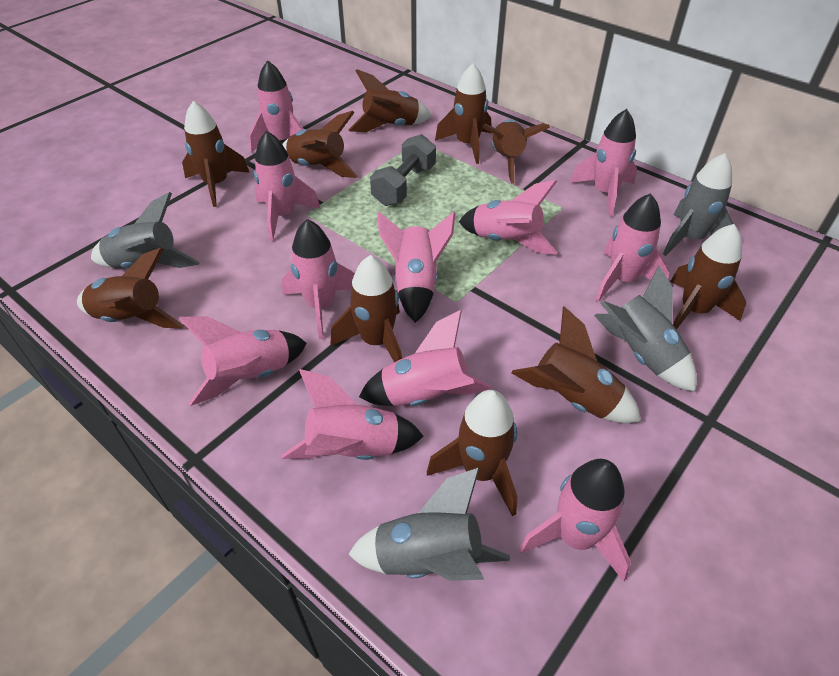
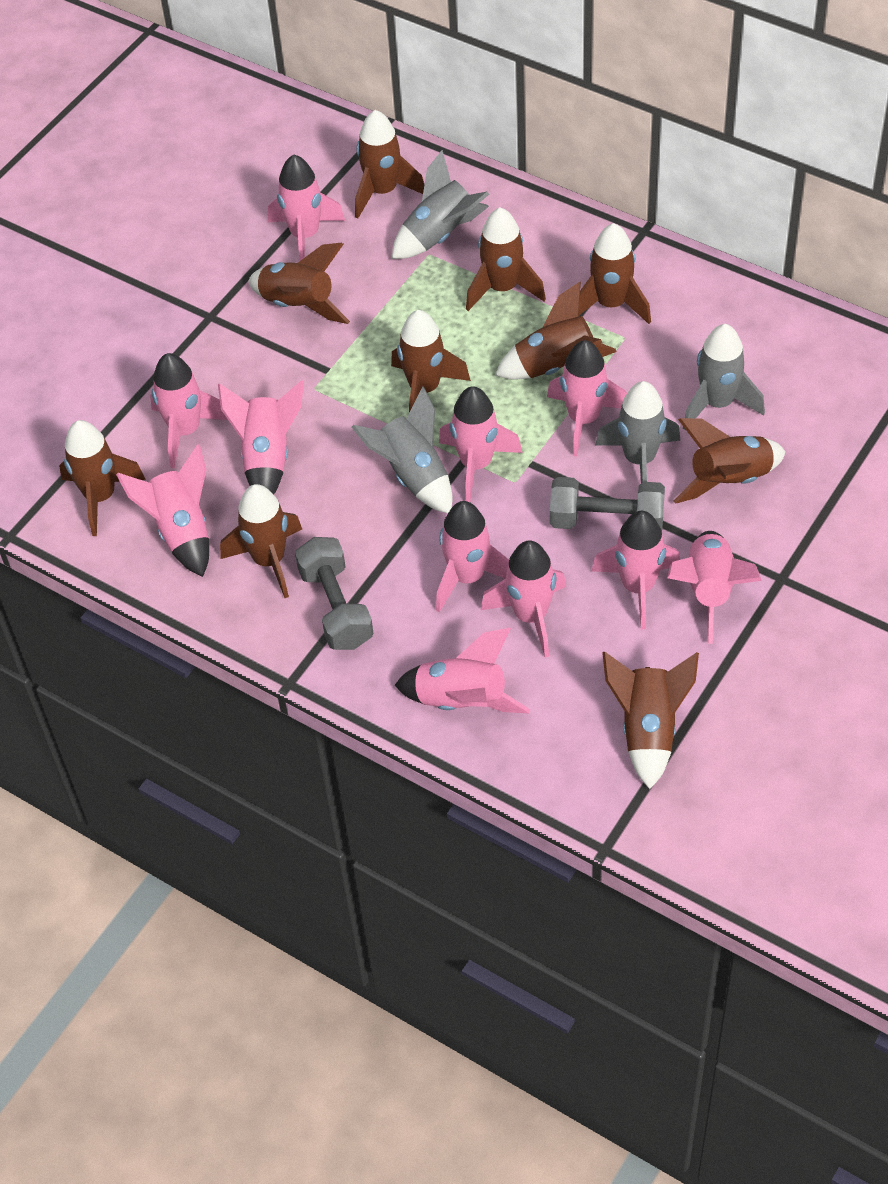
grey dumbbell: [370,134,436,206] = 1 -> [295,537,374,650] [550,477,665,531] = 2

